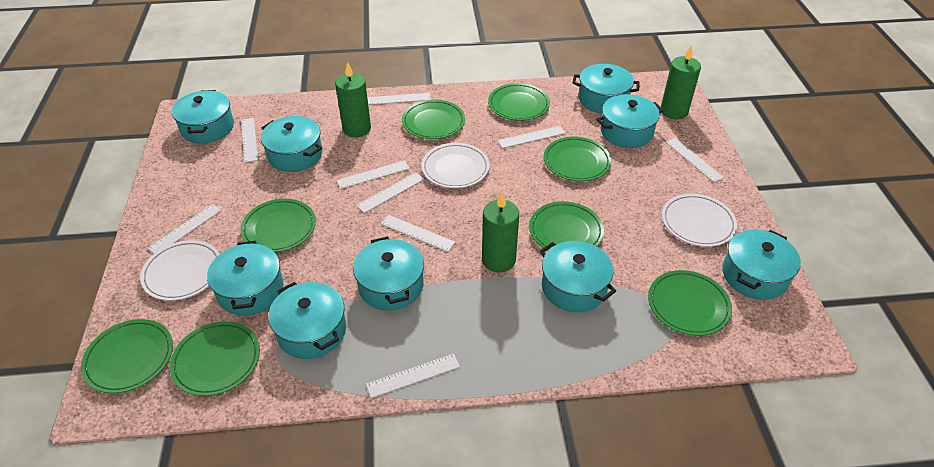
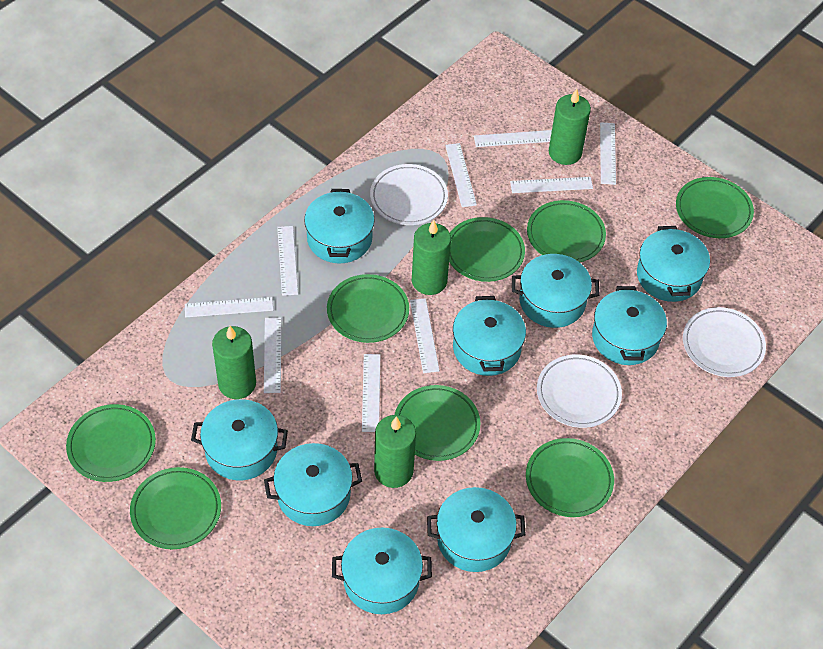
green candle: [335,62,371,137] [482,192,519,272] [661,45,701,120] = 3 -> [212,326,256,399] [374,415,416,488] [412,220,451,295] [549,89,591,165] = 4

